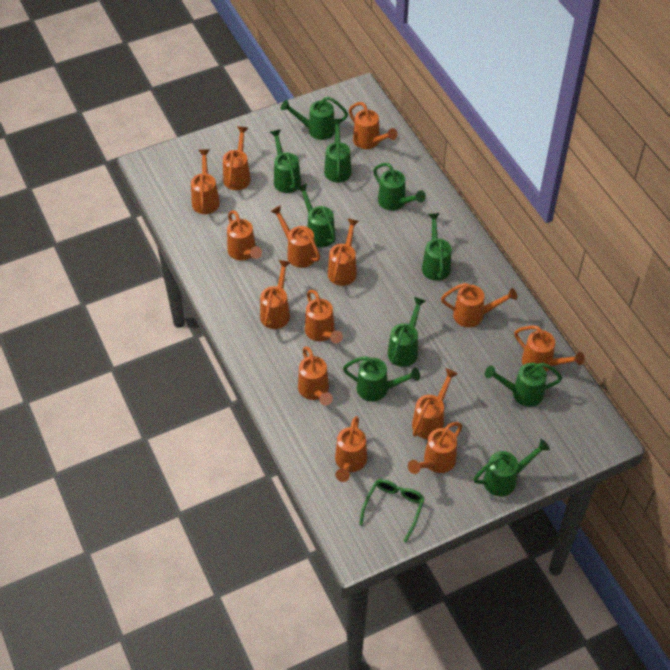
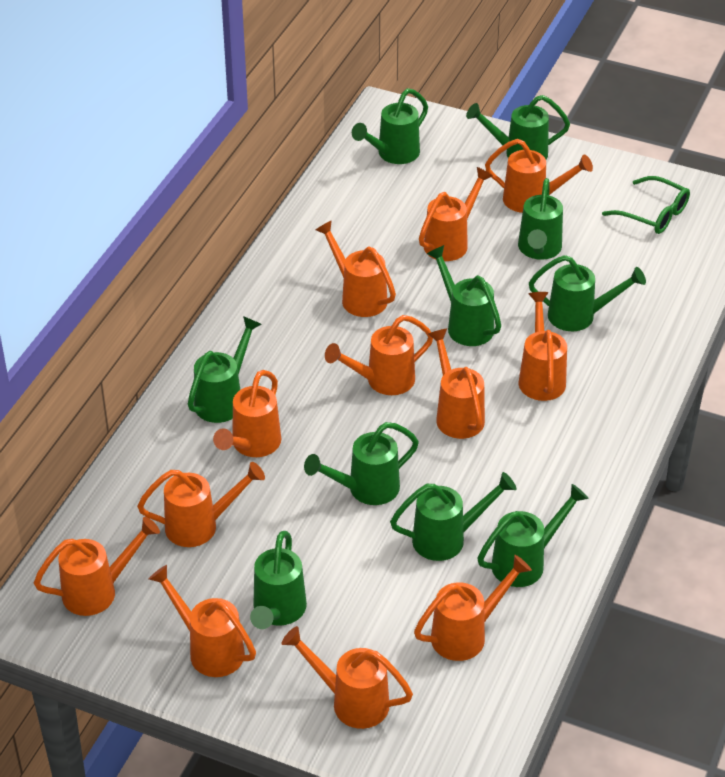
orange watering can: [191,149,220,214] [223,126,251,190] [227,210,262,261] [260,260,291,329] [270,205,320,268] [298,346,333,406] [305,290,343,343] [328,218,359,286] [335,416,367,482] [349,102,398,149] [408,422,462,474] [412,368,458,439] [441,283,518,327] [514,325,585,372] = 14 -> [34,517,160,616] [137,462,265,547] [148,565,256,677] [213,370,281,457] [282,626,413,729] [315,220,396,317] [325,315,433,395] [414,555,532,661] [419,167,493,261] [428,328,485,439] [485,139,593,213] [519,292,567,401] = 12

